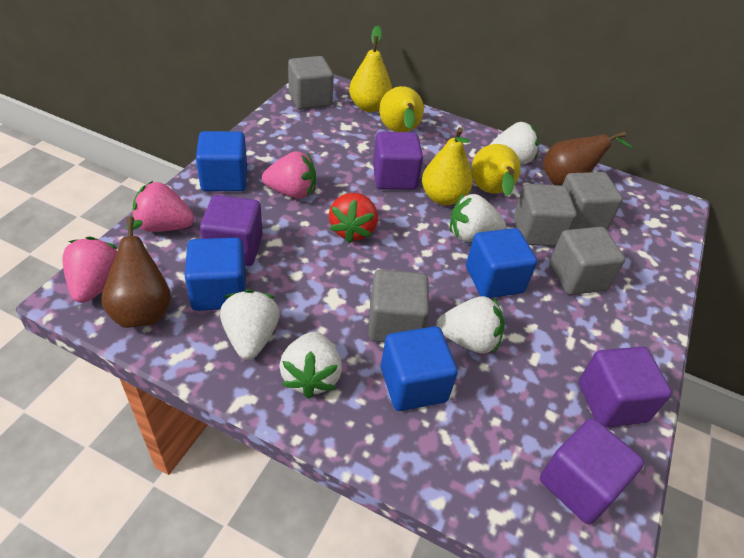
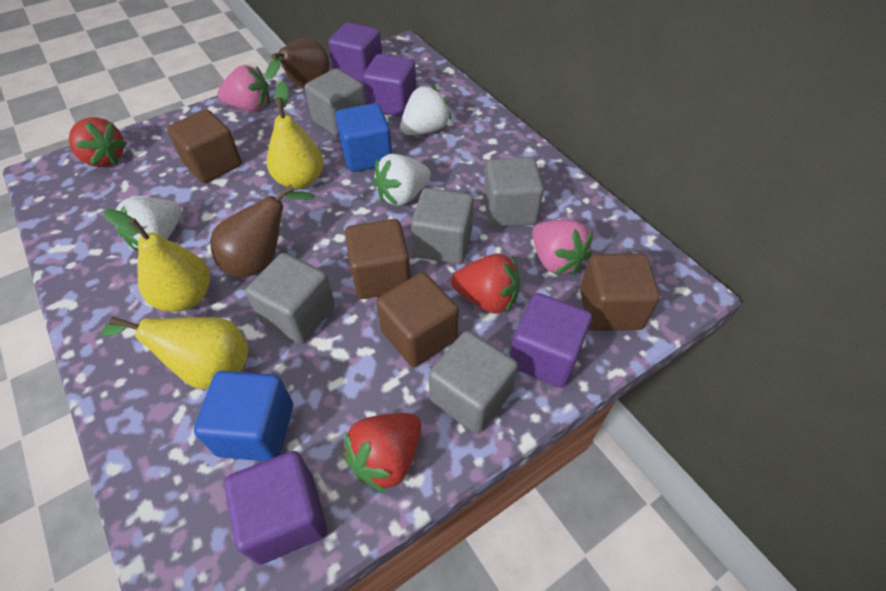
blue cube: [185,238,246,311] [196,131,247,191] [381,326,458,411] [466,228,537,298] = 4 -> [194,371,293,461] [335,103,392,172] = 2
brown cube: none = 0 -> [167,109,242,183] [345,219,411,299] [376,272,459,367] [580,253,660,331] = 4
pink strawberry: [62,236,118,303] [132,181,194,232] [262,151,316,199] = 3 -> [217,65,270,111] [532,220,593,275] = 2
red strawberry: [329,193,378,243] = 1 -> [69,117,127,167] [343,413,421,494] [451,254,520,314] = 3
white strawberry: [220,289,280,360] [279,331,342,399] [436,296,505,354] [450,193,506,242] [490,122,539,164] = 5 -> [116,197,181,252] [373,154,431,206] [400,86,451,135] = 3
yellow pear: [349,26,392,112] [379,86,424,132] [422,127,472,205] [471,144,521,196] = 4 -> [102,317,248,389] [104,209,210,312] [267,81,323,189] = 3

